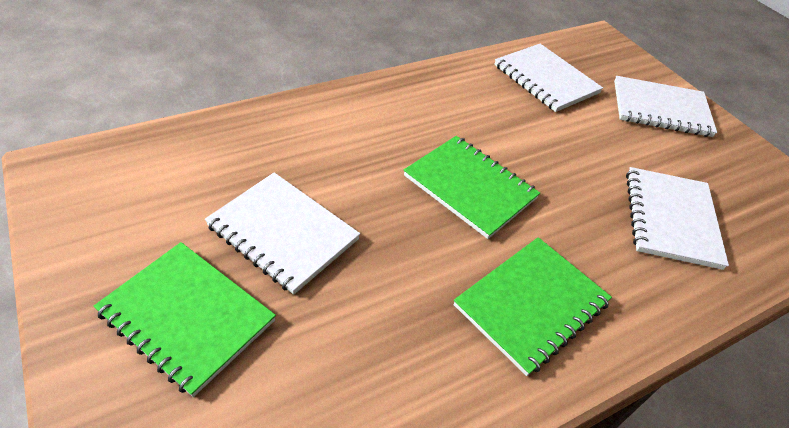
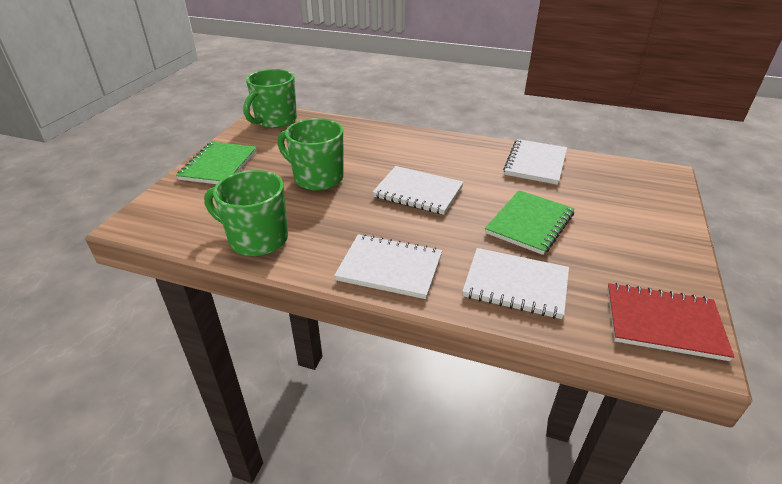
green mug: none = 0 -> [204,170,288,256] [244,69,297,128] [277,118,344,191] = 3
green notebook: [94,242,276,397] [404,136,540,239] [454,237,612,376] = 3 -> [176,142,257,184] [485,190,575,255] = 2
red notebook: none = 0 -> [607,283,734,361] = 1

